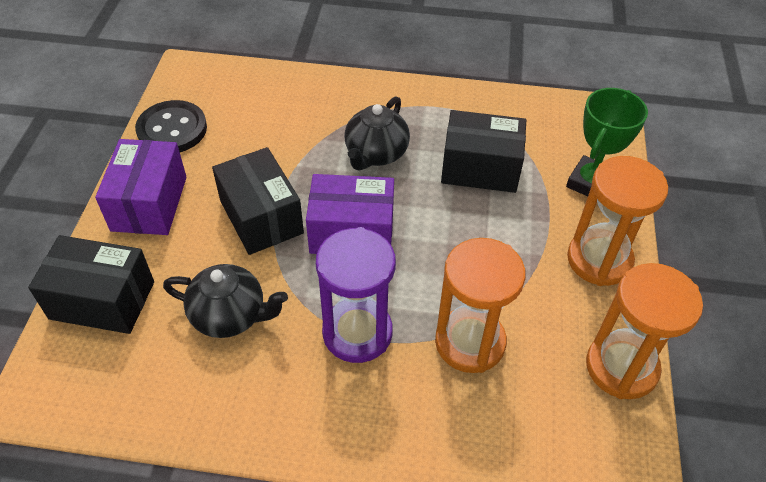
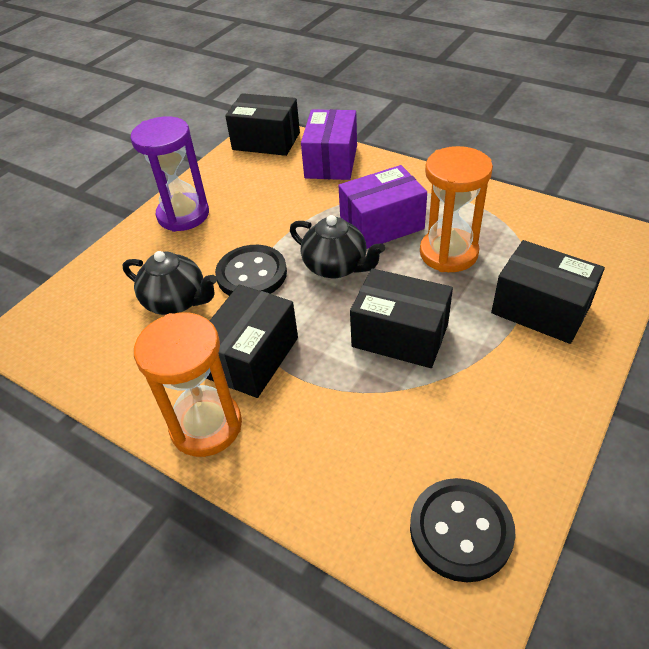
black box: [28,235,154,334] [212,147,304,255] [441,110,526,193] = 3 -> [206,285,298,398] [225,93,300,156] [350,268,453,368] [491,240,605,344] = 4
black button: [135,100,207,152] = 1 -> [215,245,287,296] [410,478,516,582] = 2
green trophy: [566,88,648,196] = 1 -> none = 0
orange hourglass: [435,238,526,373] [567,156,668,286] [586,263,703,399] = 3 -> [134,313,242,457] [420,146,493,272] = 2

